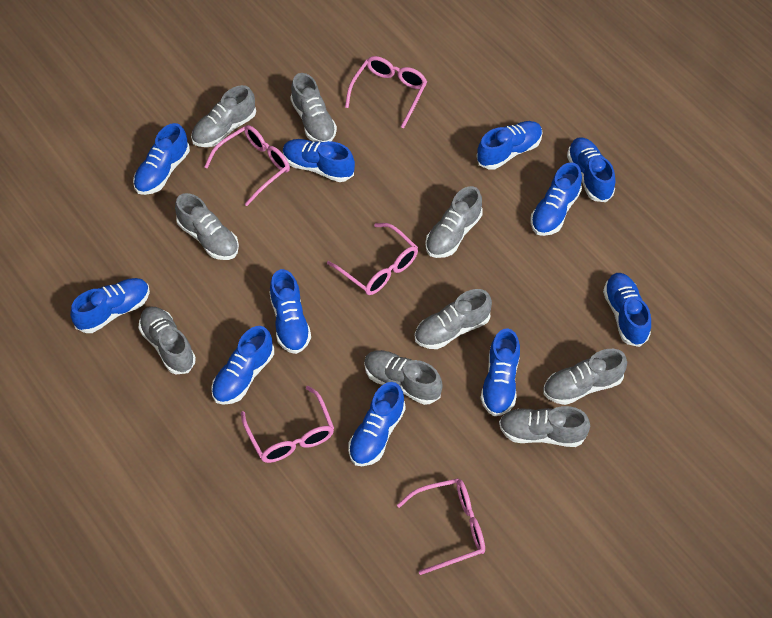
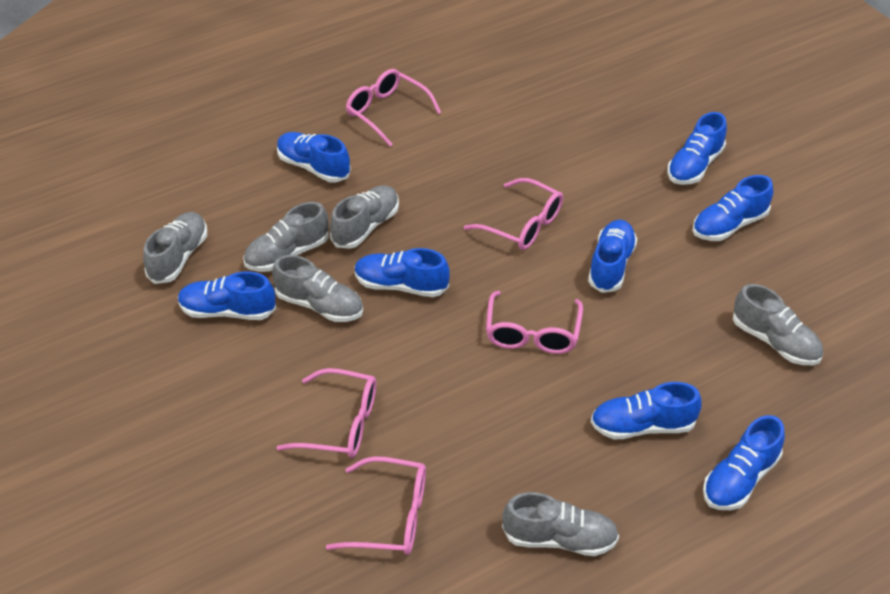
blue shoe: [70,278,150,333] [133,123,190,195] [211,326,274,405] [270,269,311,354] [283,139,355,182] [348,382,406,466] [476,121,543,169] [481,328,520,416] [531,162,582,236] [567,137,615,202] [603,273,651,347] = 11 -> [178,272,276,320] [277,132,351,182] [354,248,450,297] [588,220,637,293] [591,382,701,439] [667,112,727,185] [692,175,773,241] [703,415,785,510] = 8
grey shoe: [138,306,196,375] [175,193,239,260] [191,85,256,147] [290,73,337,142] [364,350,443,405] [415,289,492,349] [425,186,483,258] [499,406,590,447] [543,349,627,405] = 9 -> [143,212,207,284] [243,202,329,272] [272,255,363,322] [330,185,399,249] [502,492,619,556] [733,284,823,365] = 6

